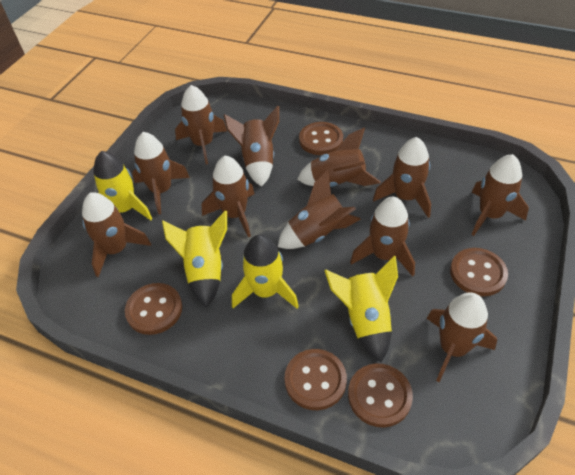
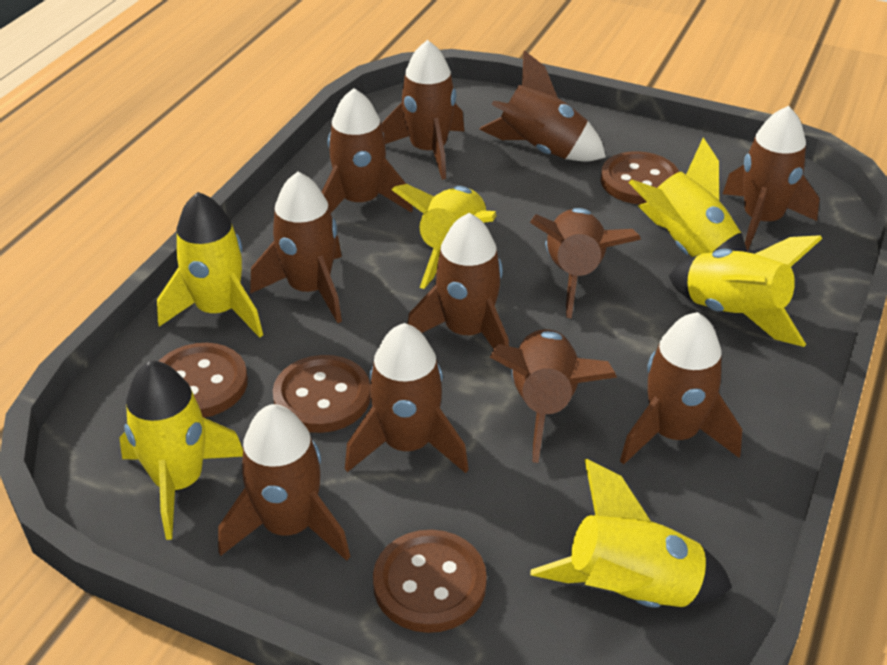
brown button: [125,283,182,335] [285,349,347,410] [299,122,343,155] [348,363,413,427] [450,248,508,296] = 5 -> [159,343,248,418] [273,355,371,433] [373,530,487,633] [600,151,679,204] = 4
yellow rocket: [93,151,152,220] [162,211,227,308] [232,234,299,308] [324,256,398,362] = 4 -> [119,360,243,540] [157,192,263,338] [391,184,497,289] [531,459,732,607] [629,138,747,257] [669,235,822,347] = 6

